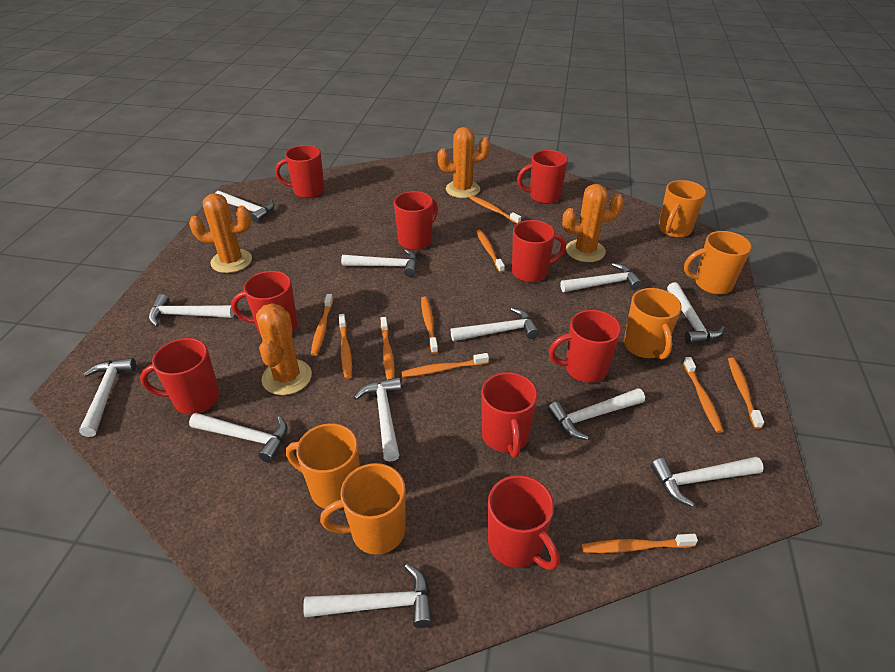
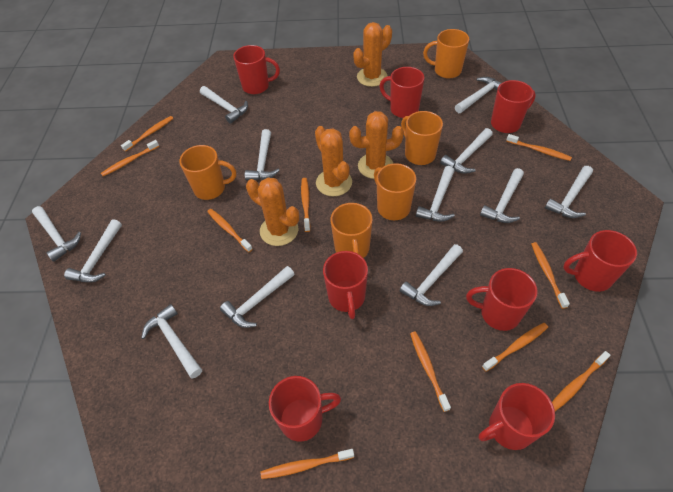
red mug: [140,338,220,414] [231,271,298,335] [275,145,324,198] [394,191,438,250] [481,372,538,458] [488,475,559,570] [512,220,566,282] [517,150,568,204] [549,310,621,383] = 9 -> [233,45,280,94] [269,376,341,442] [323,251,368,319] [380,67,425,118] [466,268,538,331] [479,383,555,450] [491,80,536,133] [563,230,637,292] = 8

